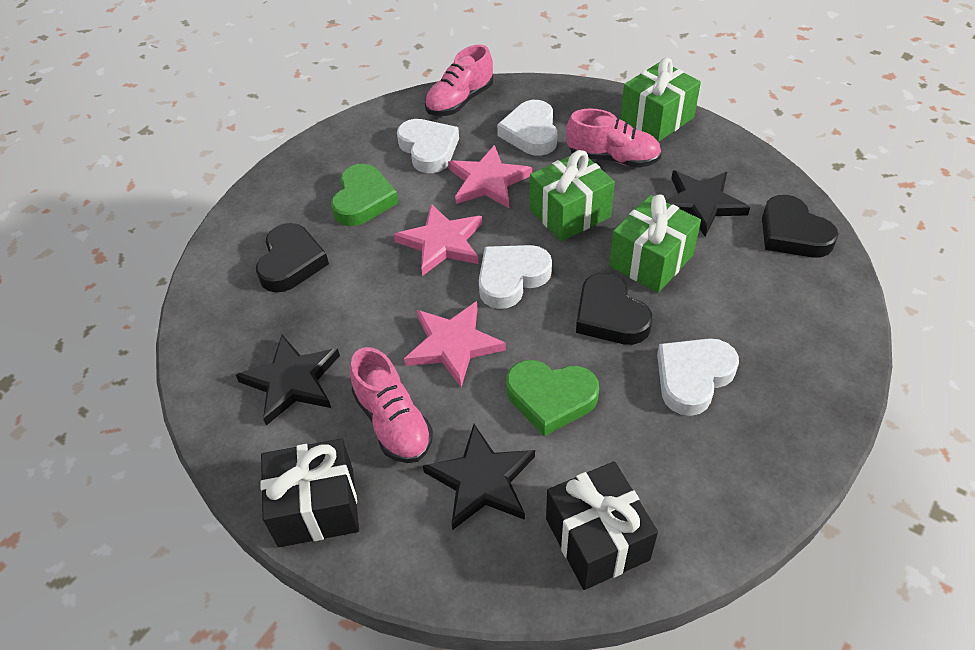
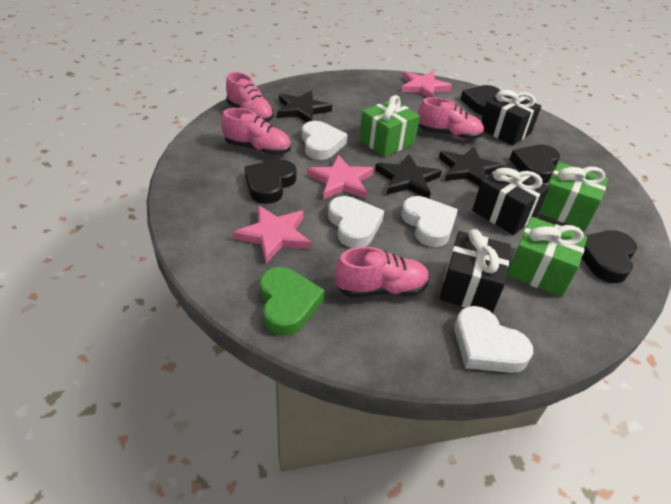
black gift: [260,439,359,547] [546,461,658,590] = 2 -> [439,229,511,313] [472,164,549,235] [481,90,541,145] = 3
black heart: [256,223,329,293] [576,273,652,345] [762,195,839,258] = 3 -> [244,160,297,204] [460,85,501,115] [510,145,560,183] [582,230,637,283] = 4
green heart: [331,164,398,226] [506,360,599,436] = 2 -> [260,267,325,335] = 1
pink shoe: [350,347,433,463] [425,45,493,116] [566,108,662,168] = 3 -> [221,108,291,155] [226,72,274,122] [335,247,430,298] [418,97,484,140] = 4

